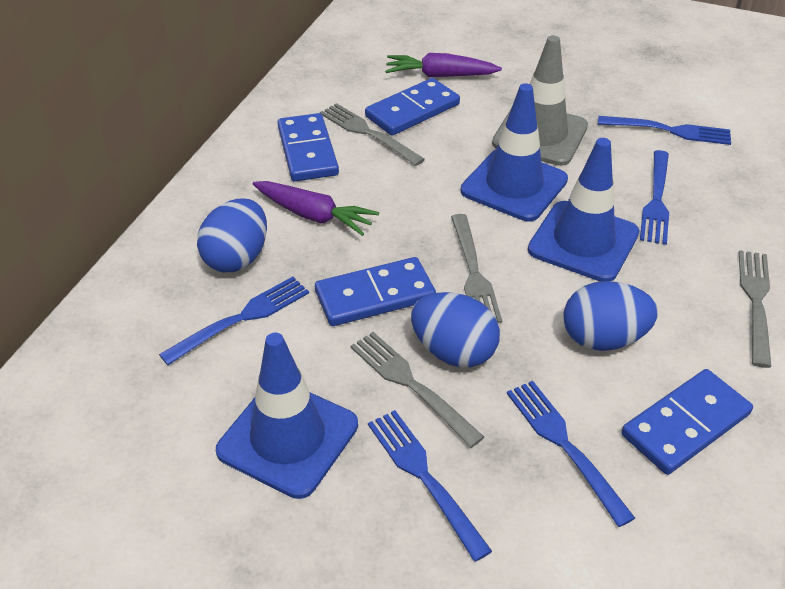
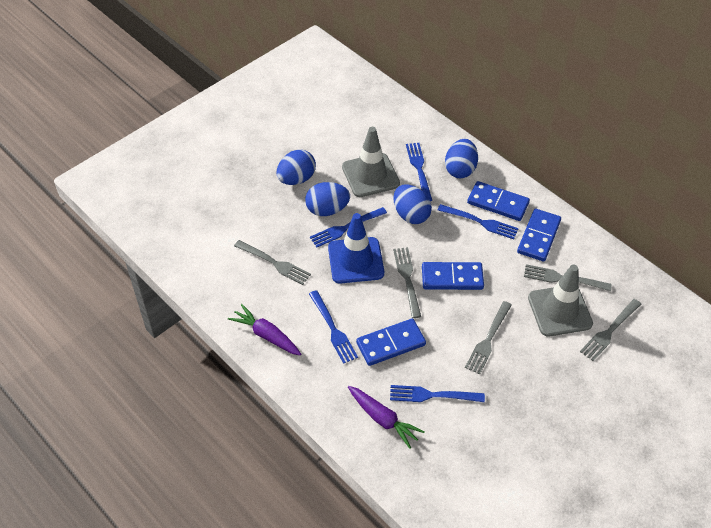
blue egg: [197,199,267,272] [411,292,500,368] [564,281,658,351] = 3 -> [276,150,316,185] [305,182,350,216] [393,184,432,224] [445,139,478,178] = 4
blue traffic cone: [216,333,358,499] [461,83,568,221] [528,138,639,282] = 3 -> [328,213,384,284] = 1
grey fork: [320,103,425,166] [350,332,484,448] [451,214,502,323] [739,250,771,368] = 4 -> [234,240,311,285] [393,247,421,318] [465,301,512,374] [524,264,612,291] [580,299,641,361] = 5
grey traffic cone: [492,35,588,166] = 1 -> [342,127,400,197] [528,265,593,336] = 2

